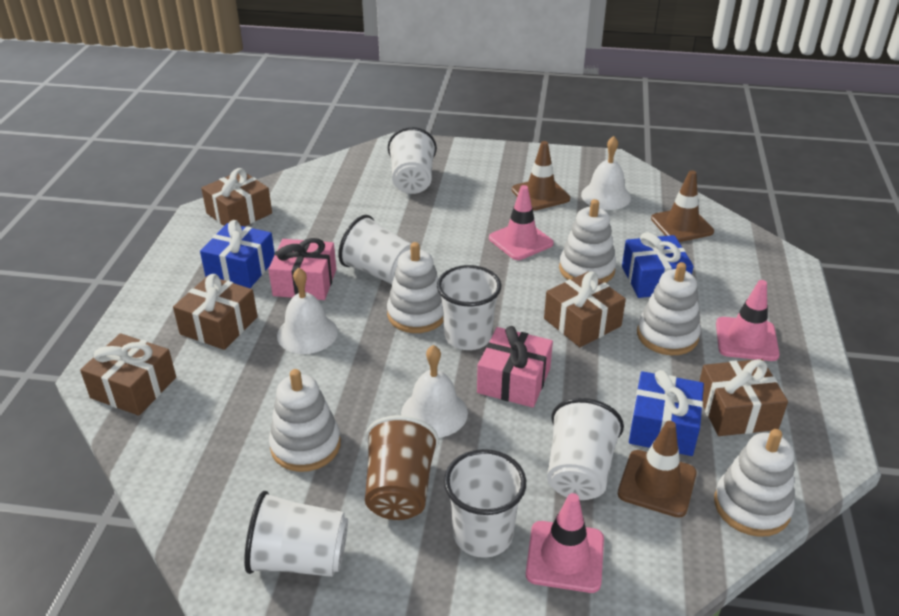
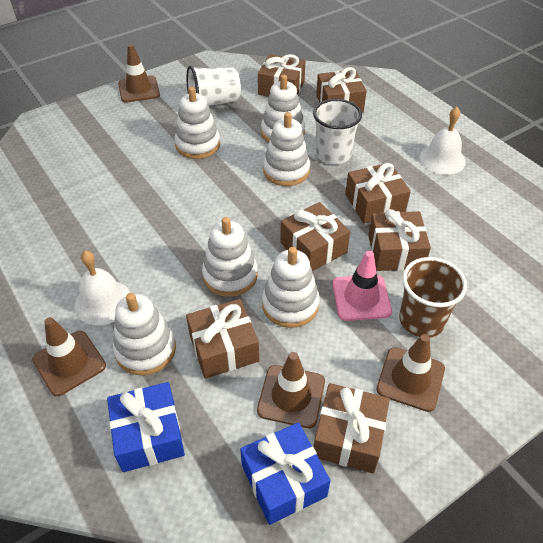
blue gift: [200,220,275,288] [622,232,694,298] [629,370,704,456] = 3 -> [107,382,185,472] [240,422,330,525] = 2
brown gift: [80,333,176,416] [173,274,258,350] [201,168,272,226] [544,272,626,347] [699,359,788,436] = 5 -> [186,299,259,379] [258,54,305,97] [280,202,350,271] [314,383,390,473] [316,67,367,112] [345,163,411,223] [368,209,431,271] = 7
brown traffic cone: [512,141,570,211] [618,421,697,518] [651,170,714,242] = 3 -> [32,317,106,396] [118,44,160,103] [257,352,325,428] [376,334,445,412] = 4
pink gift: [268,238,336,300] [477,326,553,408] = 2 -> none = 0
pink traffic cone: [489,185,554,260] [526,493,604,593] [716,280,780,361] = 3 -> [332,251,392,321] = 1
white bell: [277,268,338,354] [401,345,468,438] [581,136,631,210] = 3 -> [74,251,130,325] [419,107,466,175] = 2
white cup: [244,491,348,577] [338,215,411,284] [388,127,437,194] [437,265,501,350] [444,449,526,558] [547,398,624,500] = 6 -> [186,66,241,106] [313,99,362,164] = 2
white stacking toy: [269,369,341,472] [387,242,443,333] [559,199,616,283] [637,262,701,355] [714,429,795,537] = 5 -> [113,293,176,376] [174,87,220,159] [202,217,258,297] [261,75,305,143] [262,247,320,328] [263,112,310,186] = 6

